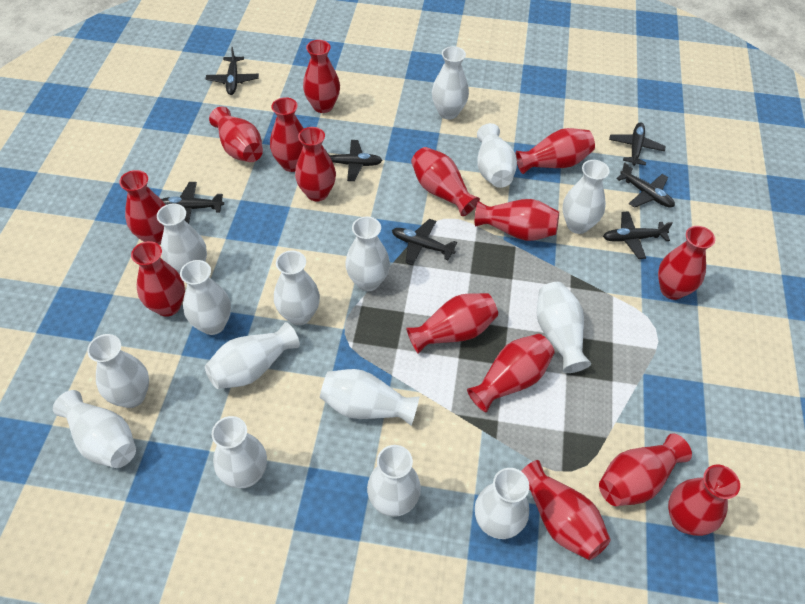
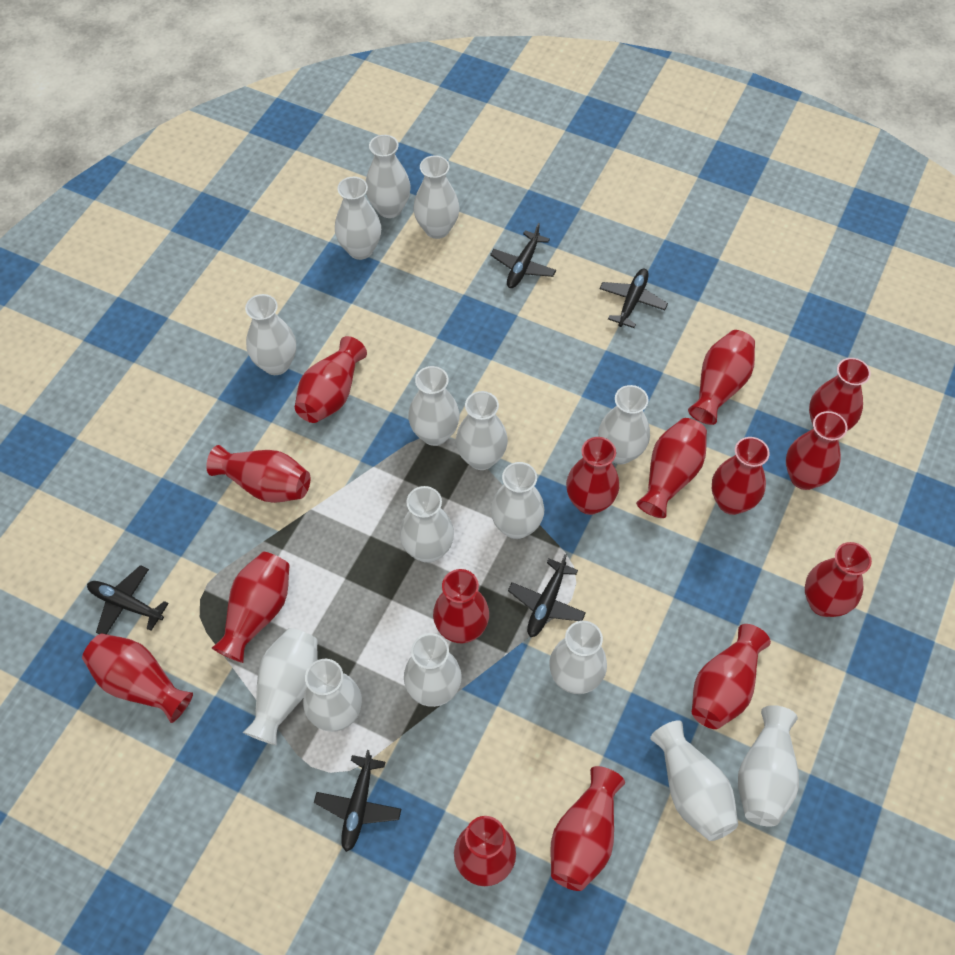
black plane: [161,182,224,224] [206,47,259,95] [326,140,383,181] [392,219,457,265] [603,211,673,259] [609,123,666,166] [616,162,675,208] = 7 -> [87,565,169,634] [314,750,401,852] [490,223,556,288] [508,554,586,637] [599,269,668,328] = 5

